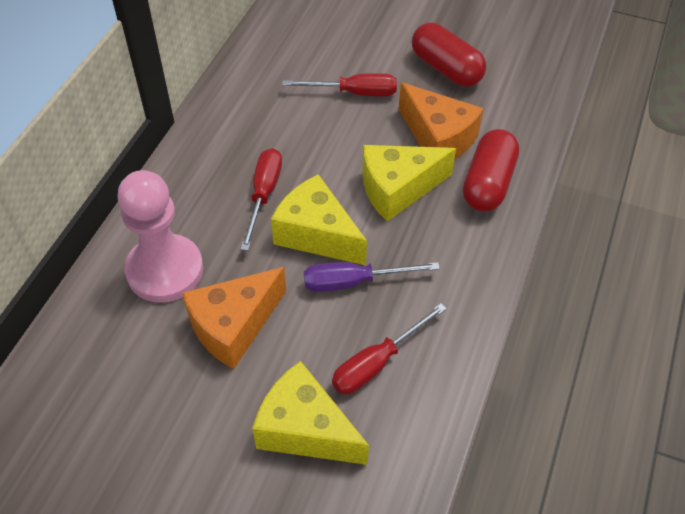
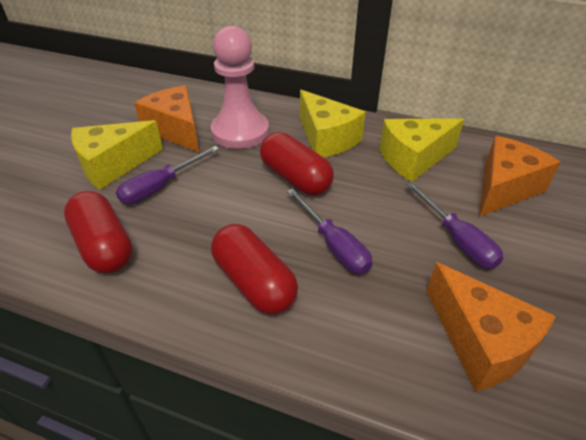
orange cheese: [182,267,286,369] [399,83,484,160] = 2 -> [135,85,199,152] [426,262,556,391] [479,136,560,217] = 3
purple screwdriver: [304,262,440,292] = 1 -> [116,146,219,204] [287,188,372,274] [406,182,503,269] = 3
red capsule: [412,23,486,87] [463,129,519,211] = 2 -> [64,191,133,274] [211,224,298,315] [260,132,334,195] = 3
red screwdriver: [240,148,282,251] [282,73,397,96] [332,303,447,394] = 3 -> none = 0

